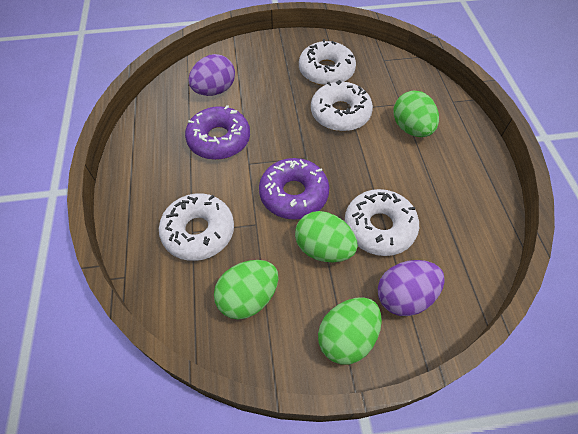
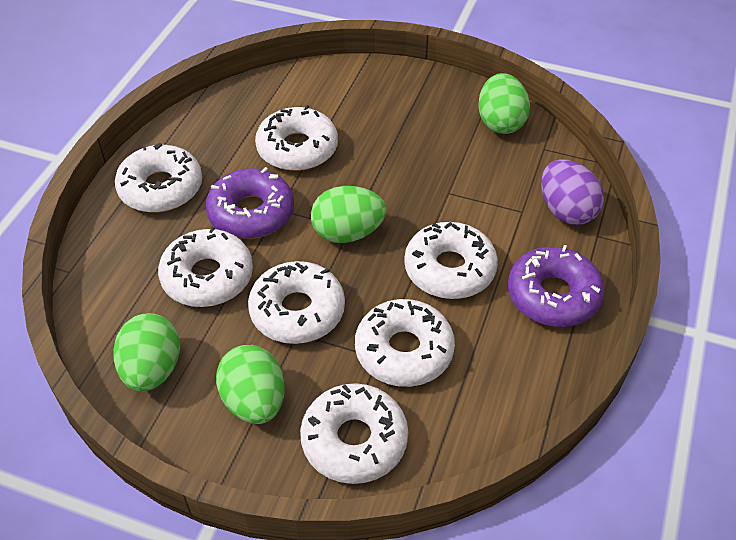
purple egg: [188,54,235,96] [378,260,445,316] = 2 -> [541,160,604,225] = 1
white donut: [159,193,234,261] [299,39,356,86] [311,80,373,131] [345,189,419,256] = 4 -> [115,143,202,212] [158,226,253,307] [248,261,345,344] [255,105,338,171] [300,383,408,484] [355,299,455,387] [404,222,498,299] = 7

